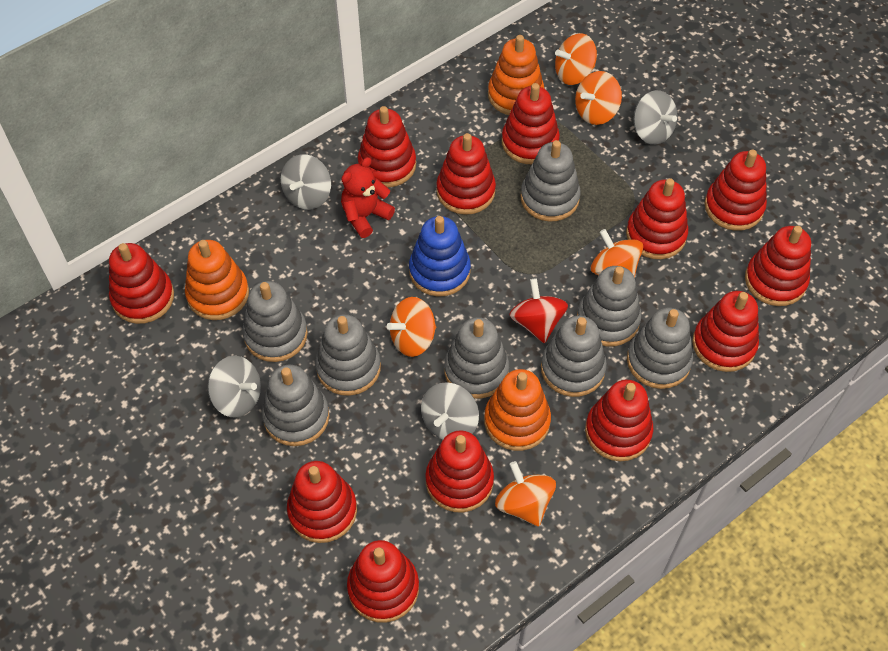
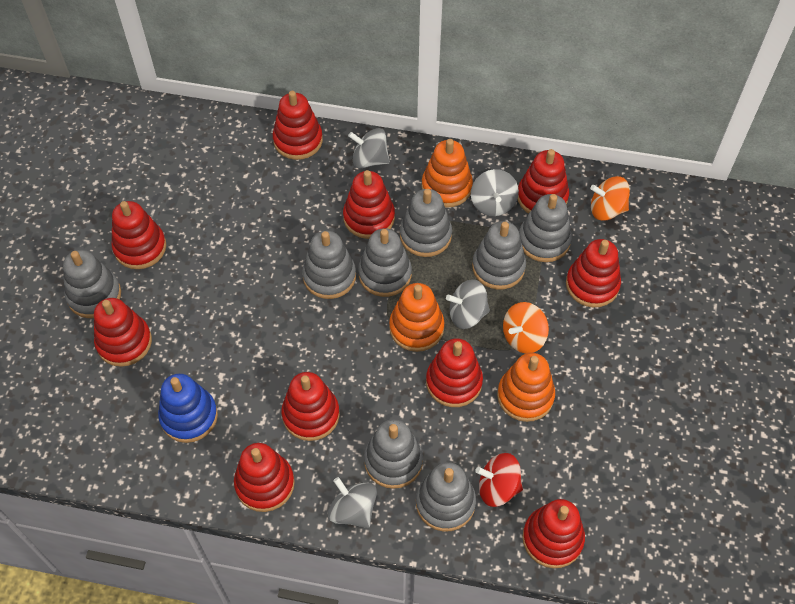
orange spinning top: [387,297,436,357] [495,461,556,526] [555,33,597,85] [575,71,622,125] [591,229,643,278] = 5 -> [503,302,549,353] [590,176,630,221] = 2
red stacking toy: [109,243,174,324] [287,461,357,543] [347,540,419,623] [358,106,416,188] [425,430,494,512] [436,133,496,215] [502,83,560,164] [585,380,654,461] [626,178,688,259] [692,291,759,372] [704,149,767,231] [745,226,811,306] = 12 -> [94,298,152,367] [112,201,166,269] [234,443,295,512] [273,91,323,160] [281,372,340,441] [343,170,395,239] [426,338,483,407] [518,149,569,214] [522,499,585,568] [566,239,621,308] = 10
red teddy bear: [341,157,395,238] = 1 -> none = 0

